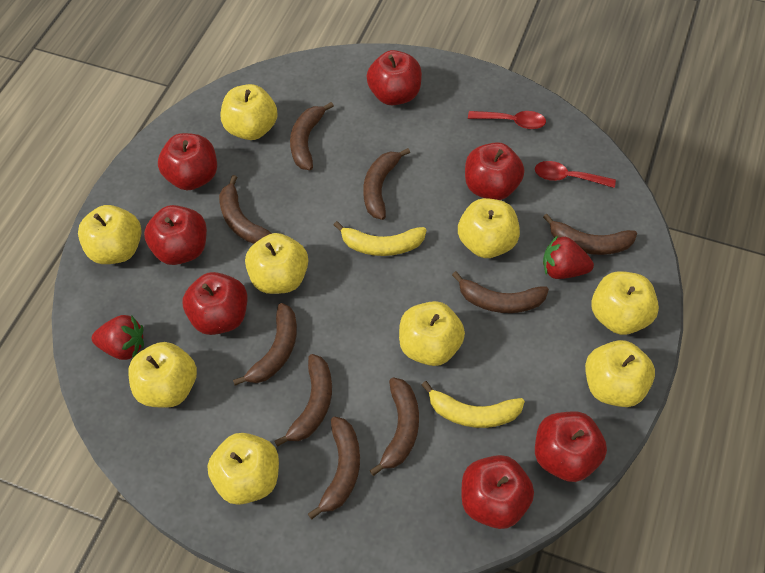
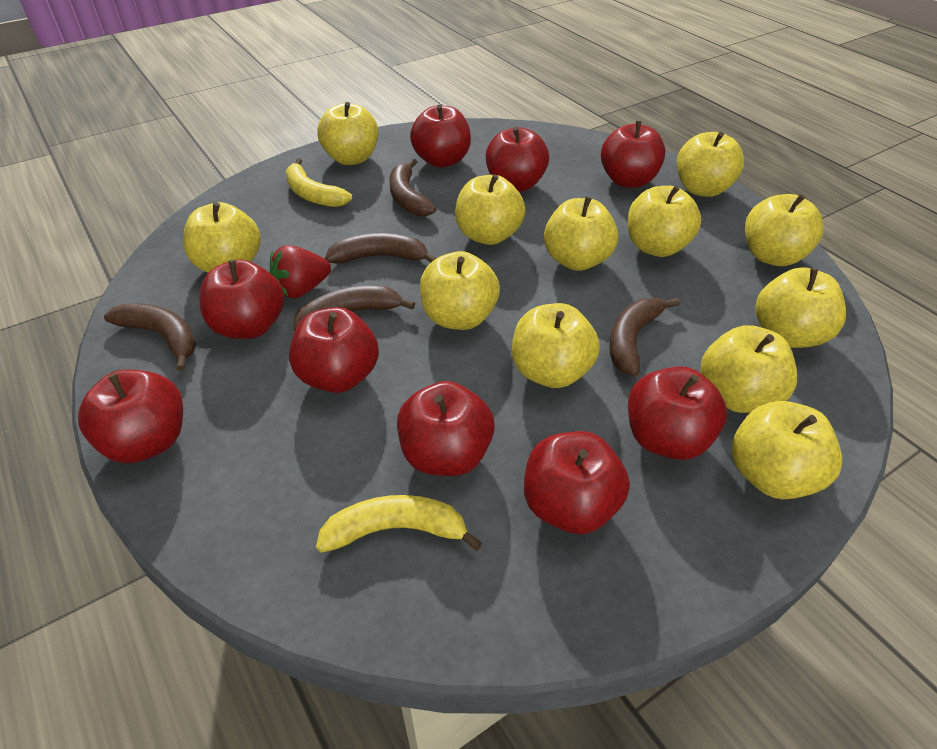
brown banana: [219,175,272,244] [233,303,297,386] [275,354,332,447] [290,102,334,170] [308,416,360,519] [363,148,410,220] [370,377,419,476] [452,271,549,313] [543,214,637,255] = 9 -> [104,303,196,371] [293,286,415,332] [325,233,436,264] [389,159,436,216] [609,298,680,376] = 5
red apple: [144,205,207,265] [158,133,217,190] [183,272,247,335] [367,50,422,105] [462,455,534,529] [465,142,525,200] [535,411,607,482] = 7 -> [78,370,183,463] [199,259,284,339] [289,307,379,393] [397,381,495,476] [410,105,471,168] [486,127,549,192] [524,431,630,534] [601,121,665,188] [628,366,727,460] = 9
red spoon: [468,111,546,129] [535,161,616,188] = 2 -> none = 0
red strawberry: [92,315,144,360] [543,235,594,279] = 2 -> [269,245,331,298] = 1
yellow apple: [78,205,142,264] [128,342,197,408] [208,433,279,505] [221,84,278,140] [245,233,308,294] [399,301,465,366] [458,198,520,258] [585,340,655,407] [591,271,659,335] = 9 -> [183,202,261,272] [317,102,378,165] [420,251,500,330] [455,174,525,245] [512,303,600,388] [544,196,618,271] [628,186,701,257] [677,132,744,197] [700,325,797,413] [732,401,842,499] [745,194,824,266] [755,267,846,348] = 12

